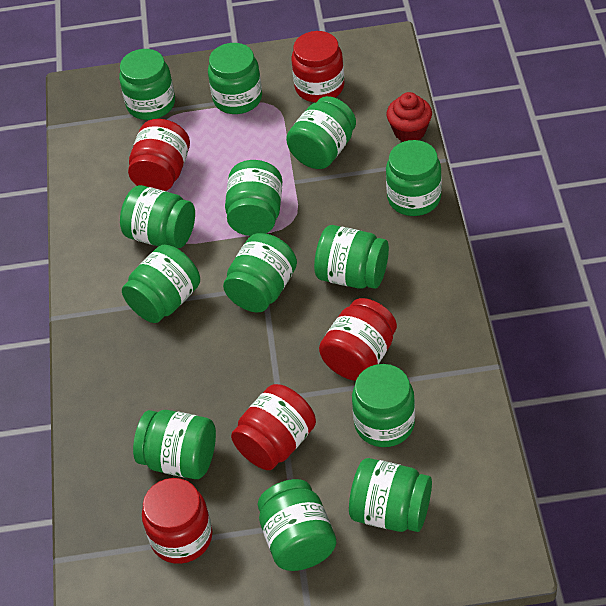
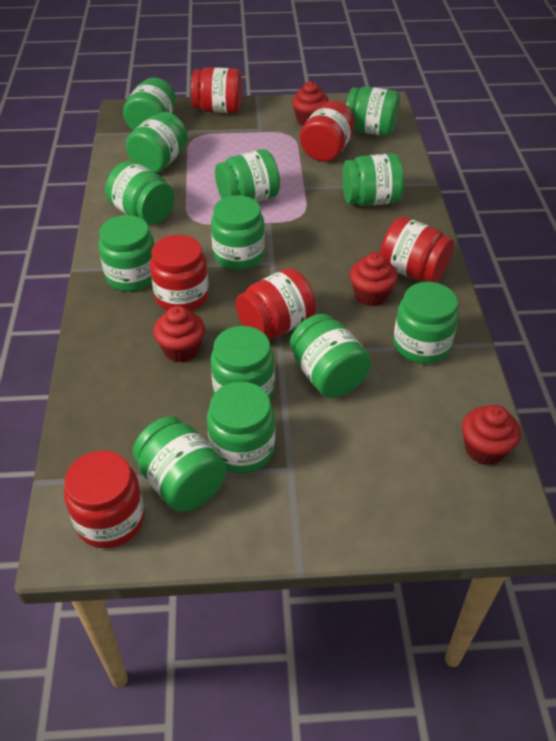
red cupcake: [386,92,432,142] = 1 -> [153,306,205,363] [292,81,329,126] [350,252,398,306] [462,405,521,465] = 4
red jar: [128,119,190,191] [142,478,212,564] [231,384,316,470] [291,31,345,102] [319,298,397,381] = 5 -> [64,451,145,548] [150,235,209,311] [191,67,242,113] [236,268,316,338] [300,101,355,162] [380,217,454,283] = 6

